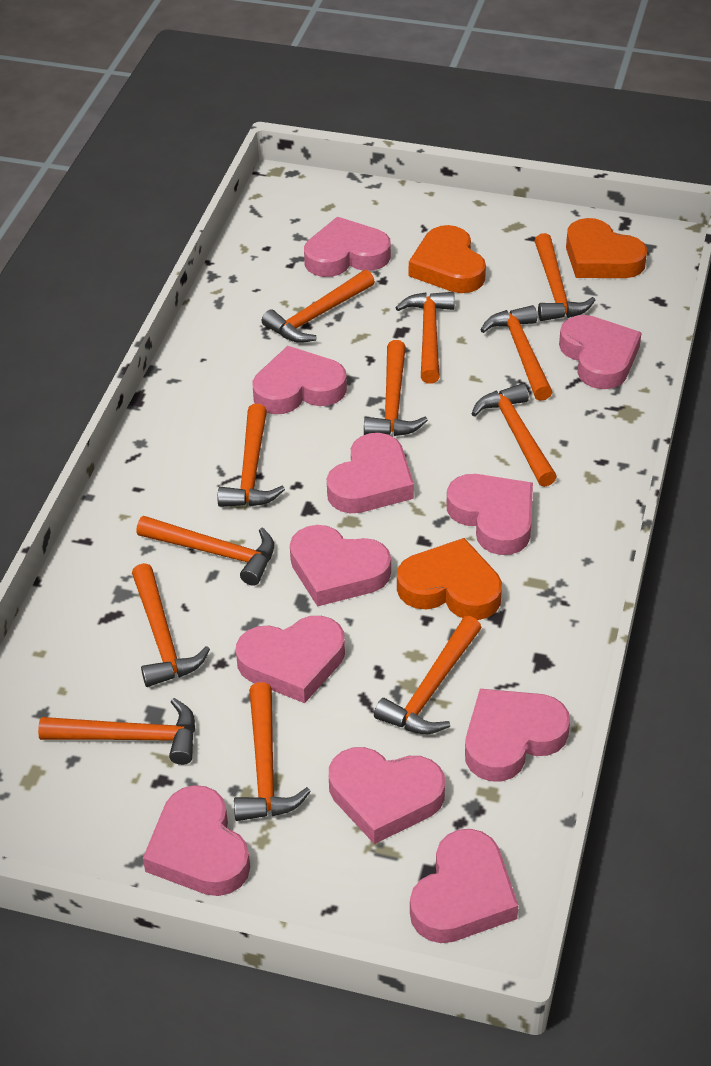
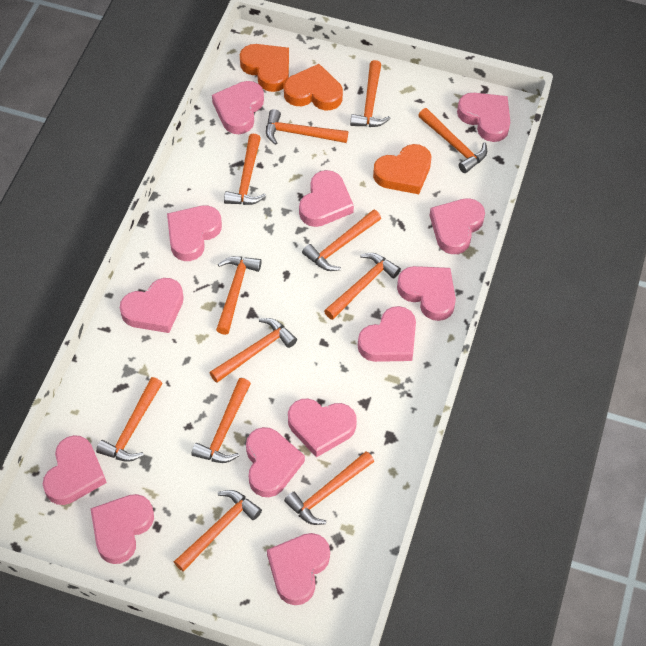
pink heart: [143,785,250,896] [236,616,345,703] [253,346,347,414] [290,525,391,607] [304,217,391,277] [327,433,414,513] [329,747,445,844] [410,829,519,943] [446,474,533,555] [465,689,570,781] [559,315,642,389] = 11 -> [43,435,107,505] [90,494,154,564] [120,278,184,333] [167,206,222,261] [212,81,264,134] [246,427,305,497] [267,533,330,605] [288,399,357,457] [299,170,354,227] [358,306,416,362] [397,266,456,321] [430,198,485,254] [457,93,510,142] = 13

